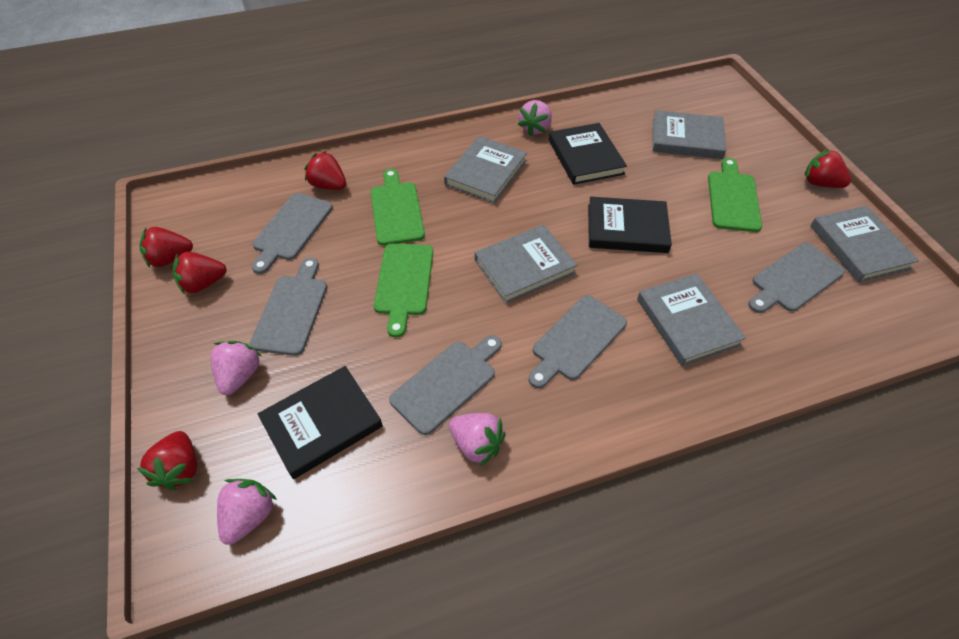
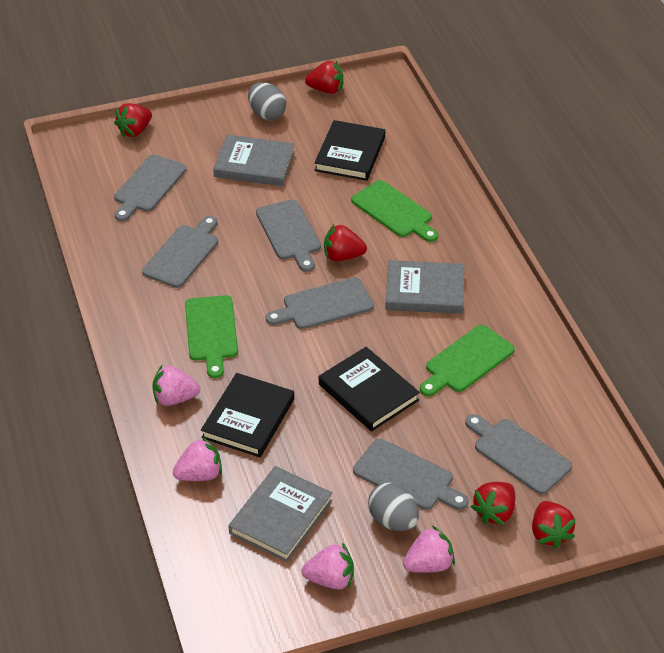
grey book: [444,136,527,204] [475,225,577,304] [637,273,746,366] [652,110,727,159] [810,206,919,283] = 5 -> [213,135,295,186] [228,466,332,562] [385,260,464,314] = 3
grey cutting board: [250,258,327,356] [252,193,333,274] [389,335,502,435] [528,295,627,388] [748,243,845,313] = 5 -> [114,155,186,221] [142,216,218,288] [256,199,321,272] [266,277,374,329] [353,439,469,510] [465,414,572,494] = 6
grey egg: none = 0 -> [248,82,286,120] [368,482,419,531] = 2

